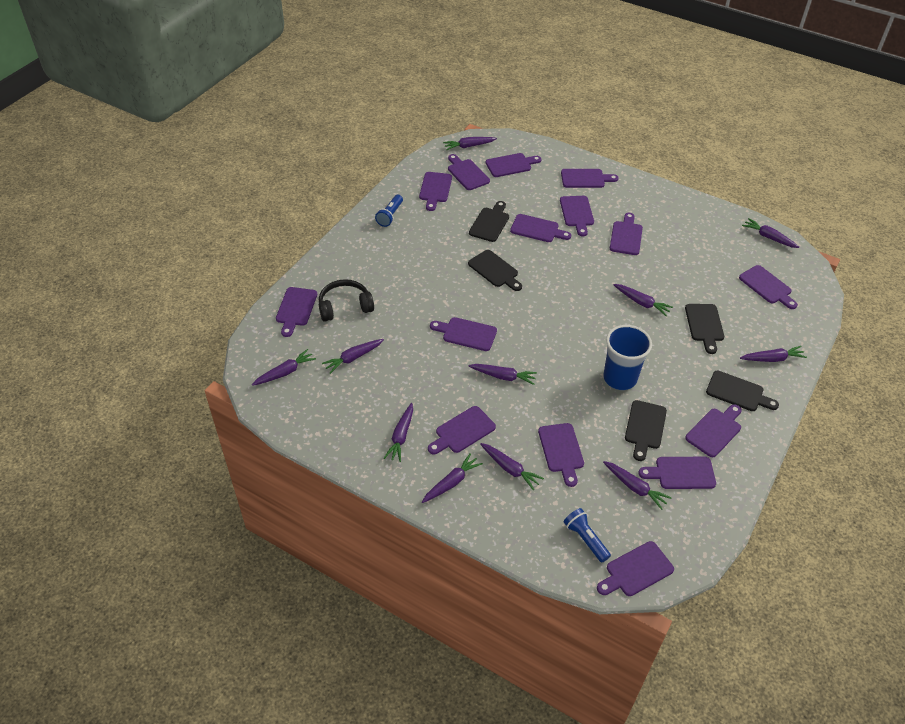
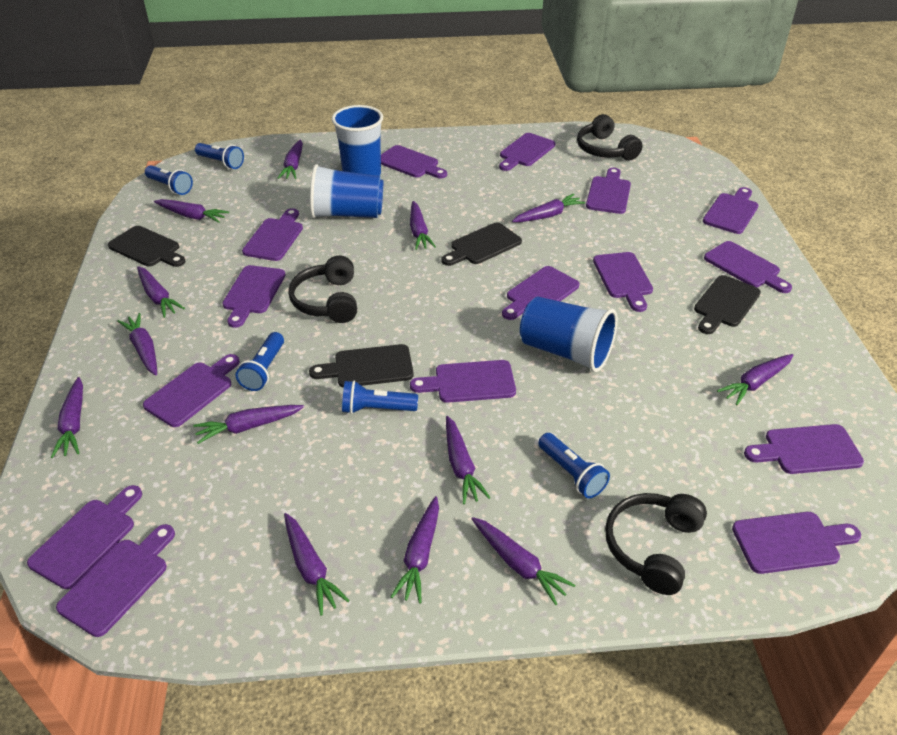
black cutting board: [468,250,522,291] [469,201,509,242] [625,400,667,461] [685,304,724,354] [706,371,779,411] = 5 -> [108,226,186,267] [309,344,414,388] [441,222,522,266] [694,275,761,334] = 4
black headphones: [319,279,374,322] = 1 -> [288,256,357,323] [577,114,643,160] [605,493,707,595] = 3
blue cup: [603,325,652,390] = 1 -> [310,164,383,218] [332,105,383,176] [520,296,618,372] = 3
blue flashlight: [375,195,403,227] [564,508,611,562] = 2 -> [145,165,193,195] [195,143,244,169] [236,332,284,391] [342,380,418,414] [538,433,610,498] = 5
purple carrot: [252,349,316,386] [322,339,384,374] [384,403,413,462] [422,453,483,503] [443,137,497,150] [469,364,537,385] [480,443,544,490] [603,461,671,510] [613,284,673,316] [740,346,807,362] [742,218,800,248] = 11 -> [51,377,83,458] [117,313,157,376] [137,266,185,318] [154,199,229,223] [193,405,304,444] [278,139,303,179] [284,513,350,615] [391,496,439,604] [410,201,436,250] [446,416,490,504] [472,517,575,605] [512,194,585,222] [717,354,793,405] = 13

